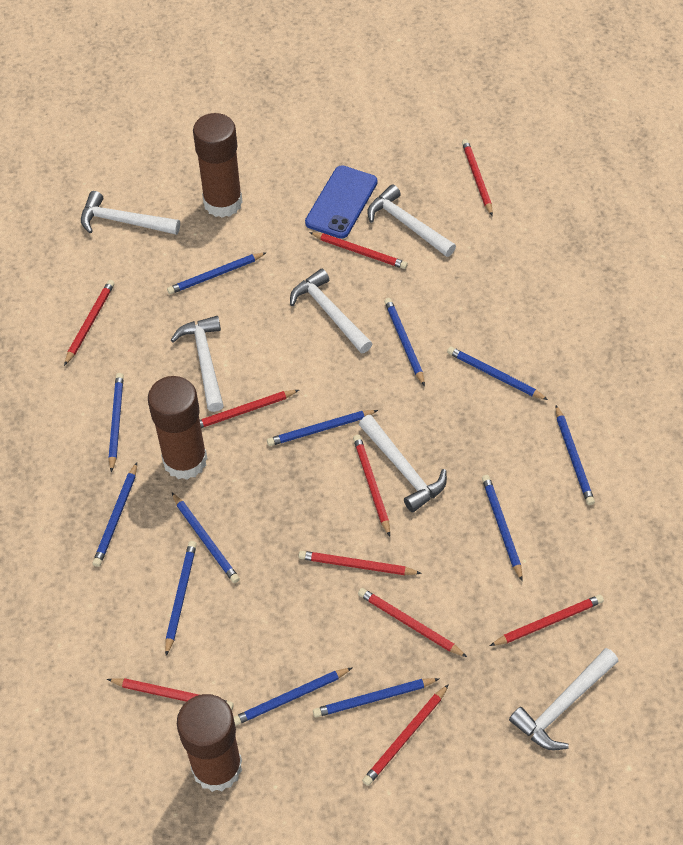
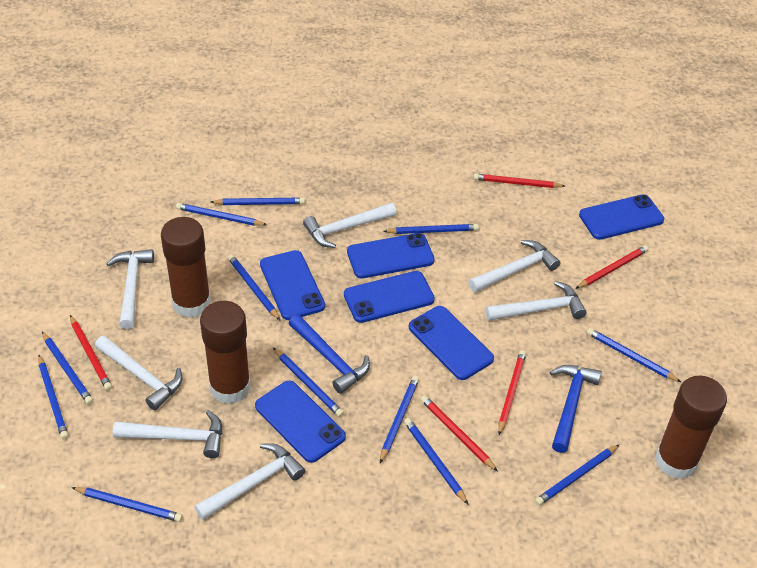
blue hammer: none = 0 -> [288,314,370,394] [550,365,602,453] = 2
blue phone: [305,166,378,239] = 1 -> [255,381,346,463] [260,250,325,320] [344,271,435,323] [347,233,435,278] [409,306,494,380] [579,194,664,240] = 6
red pencil: [64,280,115,366] [107,678,234,710] [200,390,299,428] [298,551,422,575] [309,232,408,269] [353,435,390,537] [358,588,467,657] [362,684,449,786] [462,139,493,216] [490,594,604,646] = 10 -> [70,315,112,390] [420,395,498,471] [473,174,565,188] [498,350,526,435] [575,245,649,289] = 5
white hammer: [81,191,180,235] [171,316,224,412] [290,269,372,353] [359,415,447,512] [367,185,456,257] [509,648,618,750] = 6 -> [95,336,182,410] [106,249,154,329] [113,410,222,458] [194,443,305,520] [303,203,396,248] [469,240,560,293] [485,281,587,321] = 7

